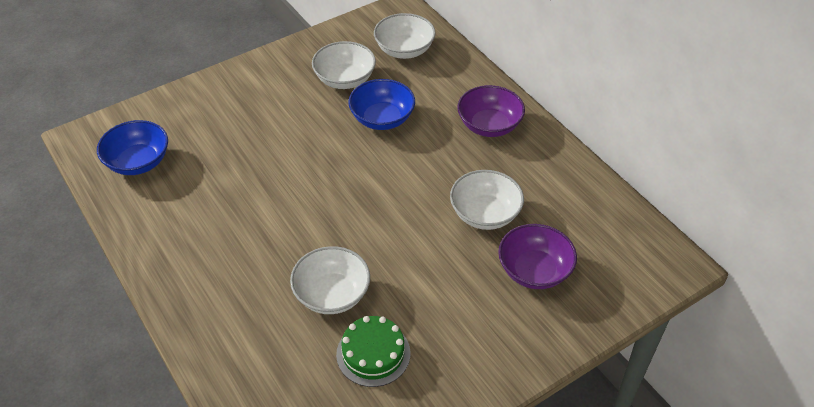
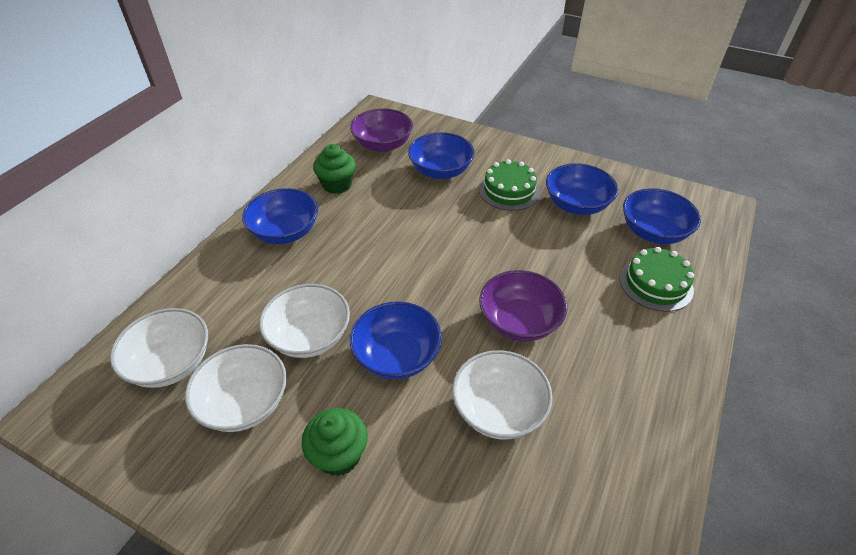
blue bowl: [97,120,168,175] [348,79,415,130] = 2 -> [242,188,318,244] [350,301,442,379] [408,132,475,179] [546,163,618,215] [623,188,701,244] = 5
green cake: [336,316,410,387] = 1 -> [479,159,540,211] [620,247,694,312] = 2
green cupcake: none = 0 -> [301,408,368,476] [313,144,356,194] = 2

